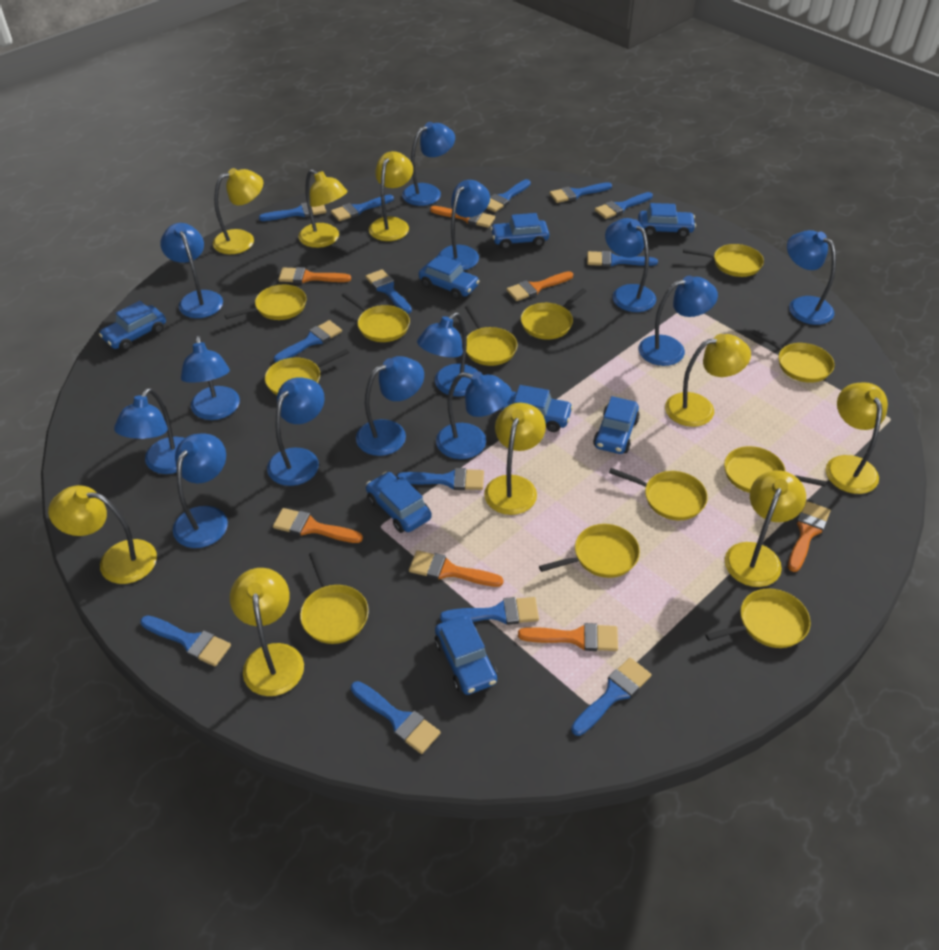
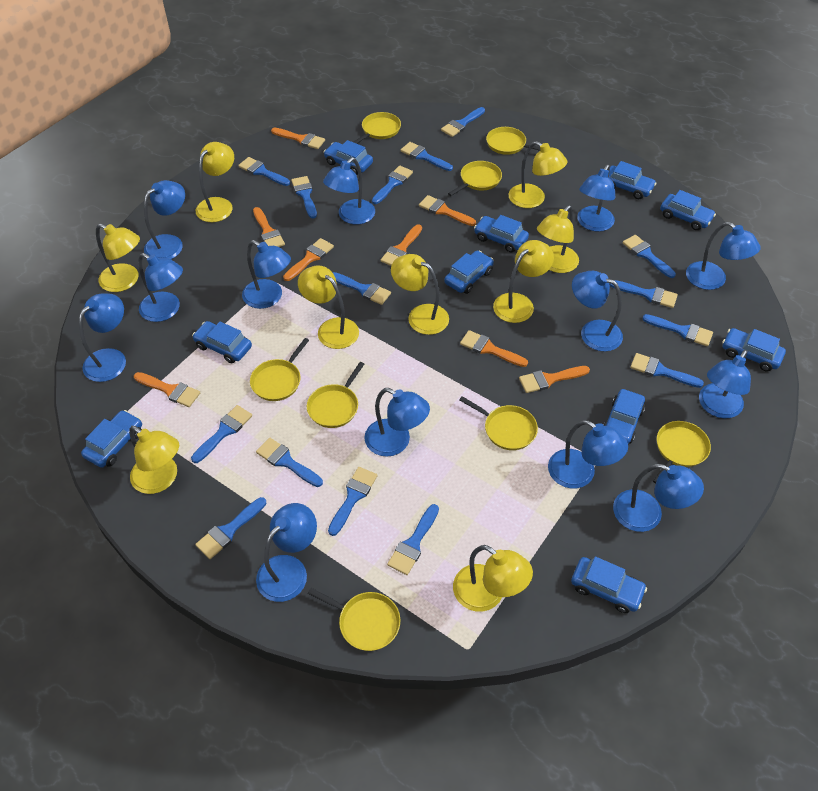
blue brush: [140,615,231,666] [259,202,326,221] [274,320,342,362] [331,195,394,221] [351,681,441,754] [365,269,412,314] [397,468,484,490] [440,597,539,625] [487,179,531,212] [549,182,612,203] [571,657,651,736] [587,251,658,267] [595,192,653,219] = 13 -> [191,405,252,463] [195,497,266,559] [238,157,290,186] [256,438,323,487] [291,176,317,219] [328,467,378,536] [333,272,391,305] [372,166,413,204] [387,504,439,575] [401,142,453,171] [441,107,485,137] [609,280,678,308] [623,235,676,278] [630,353,704,388] [642,314,713,346] = 15
blue car: [99,301,166,351] [366,472,432,533] [419,254,480,300] [435,616,497,695] [491,213,549,249] [502,385,573,432] [593,396,640,454] [638,203,696,238] = 8 -> [81,410,142,468] [192,321,252,363] [324,140,373,175] [444,251,494,294] [474,215,529,252] [571,556,647,613] [603,389,645,444] [609,161,657,199] [660,190,716,230] [722,328,786,371] = 10
orange brush: [273,508,363,543] [279,267,351,283] [409,550,504,587] [430,206,495,228] [506,271,573,301] [518,623,618,651] [788,501,830,572] = 7 -> [134,372,200,407] [253,207,285,247] [271,128,325,149] [283,238,334,281] [381,224,422,266] [419,195,476,226] [460,330,528,367] [519,366,590,393] = 8
yellow pan: [224,284,306,320] [265,349,349,395] [300,552,369,644] [341,292,410,342] [465,305,517,366] [521,288,586,340] [539,524,640,578] [609,468,708,520] [683,244,764,277] [705,588,811,648] [724,446,826,493] [751,330,834,383] = 12 -> [250,338,309,401] [307,362,364,428] [308,588,400,651] [354,112,401,144] [448,161,502,196] [459,396,538,450] [486,127,540,155] [653,421,711,484] = 8

